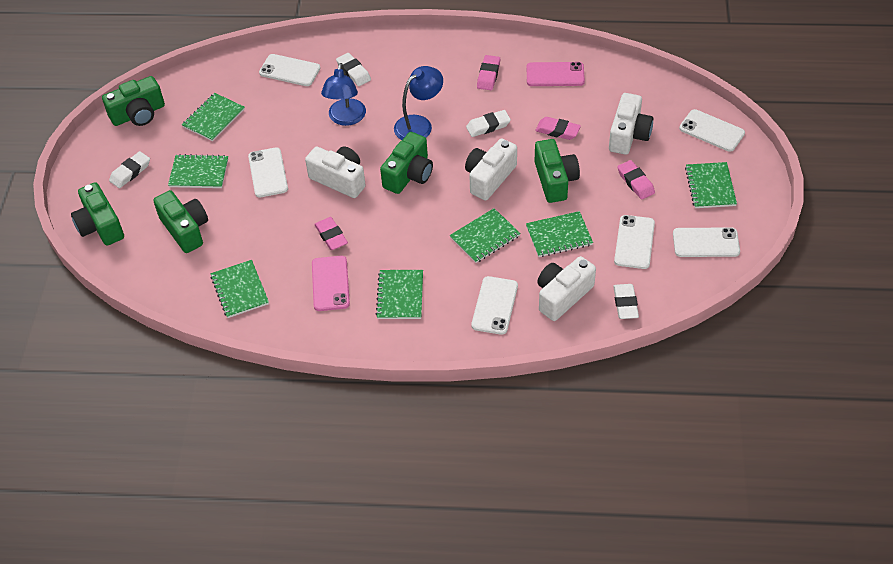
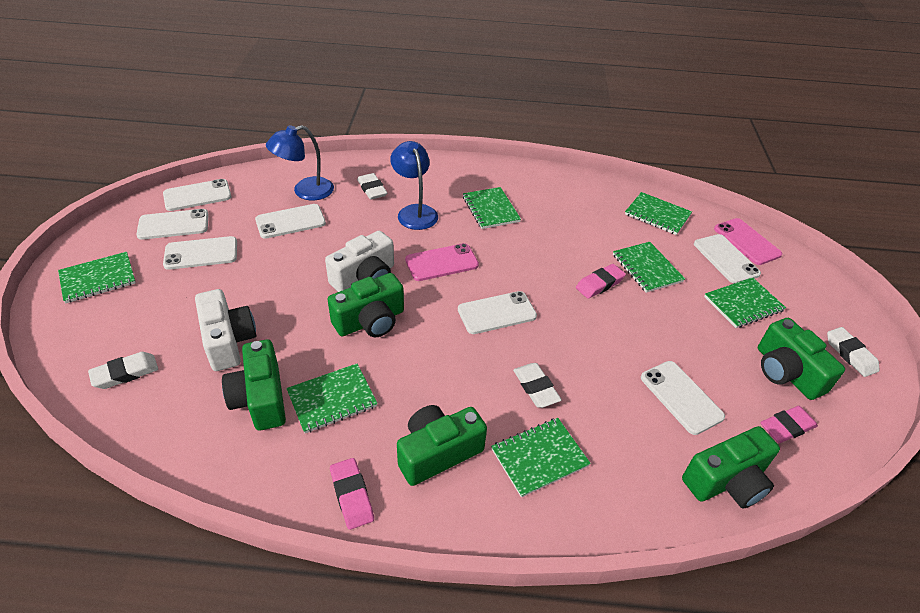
pink eraser: [314,217,348,250] [477,55,500,90] [535,117,581,140] [617,160,655,200] = 4 -> [330,458,374,530] [576,264,626,299] [761,406,818,443] = 3
white camera: [305,147,366,198] [465,138,517,201] [537,256,596,321] [609,93,653,155] = 4 -> [195,289,256,371] [325,231,394,292] = 2
white phone: [248,147,288,197] [259,54,320,86] [471,276,518,335] [614,215,655,269] [673,227,740,257] [679,109,745,152] = 6 -> [136,209,209,240] [163,179,232,211] [163,236,237,270] [255,204,326,239] [458,291,537,334] [641,361,725,435] [694,234,761,283] = 7

